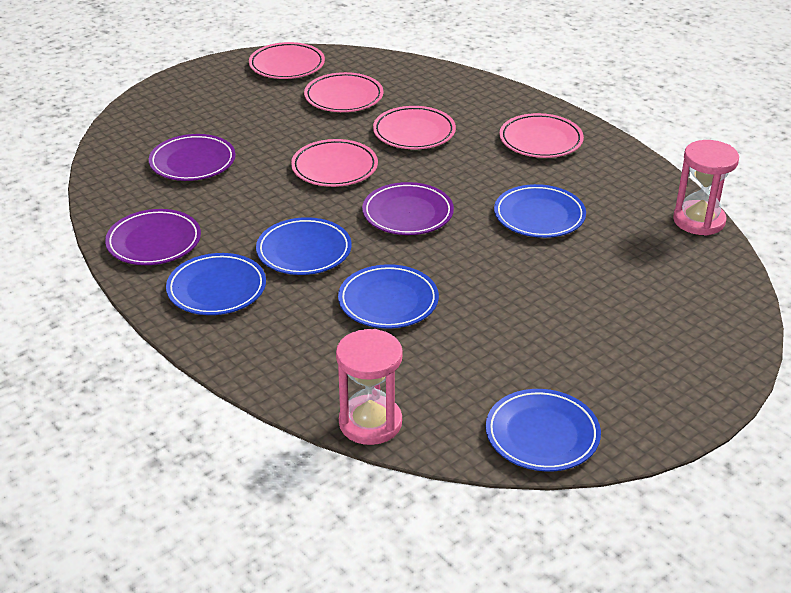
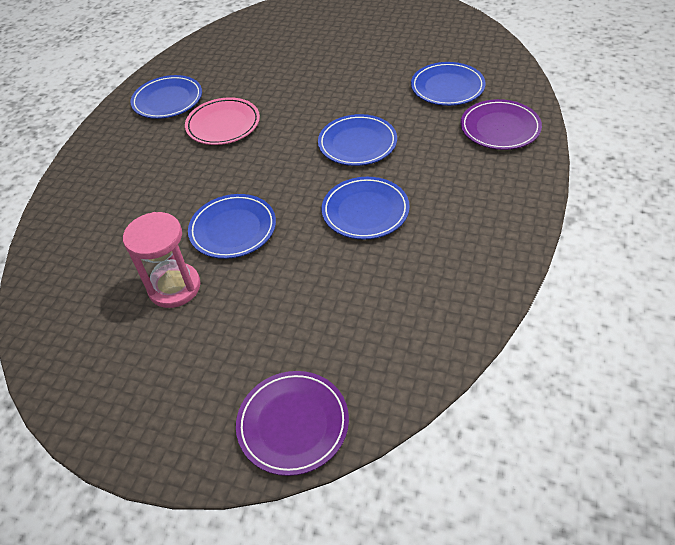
pink hourglass: [336,329,403,445] [673,140,739,236] = 2 -> [123,212,201,308] = 1
pink plate: [249,42,325,79] [291,139,378,187] [304,72,383,112] [373,106,456,149] [499,113,584,158] = 5 -> [185,97,260,145] = 1
purple plate: [105,209,201,265] [149,134,236,181] [362,182,454,235] = 3 -> [236,371,349,476] [461,99,542,150] = 2

